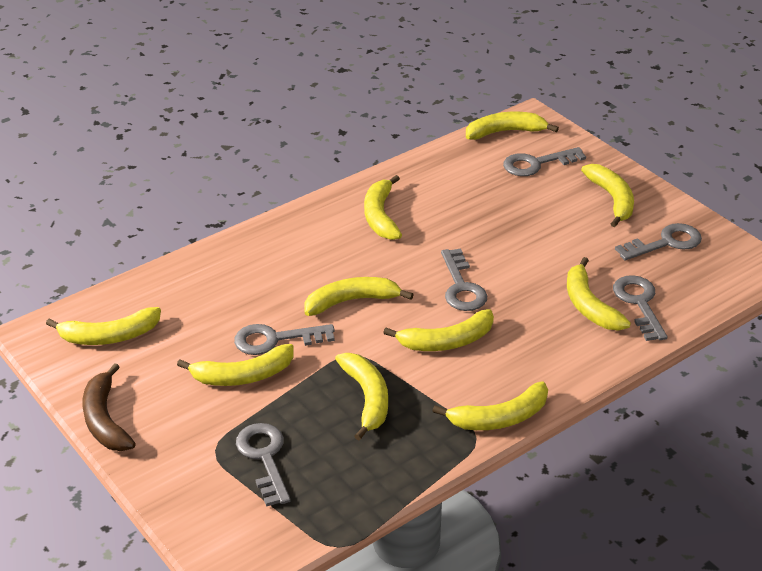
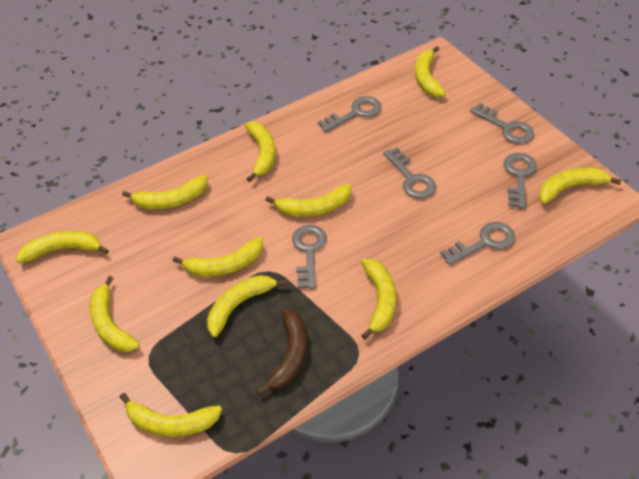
yellow banana: [46,307,161,345] [177,344,294,386] [304,277,414,316] [335,353,388,440] [364,175,402,240] [383,309,494,351] [432,381,548,430] [466,112,559,140] [567,257,631,331] [581,164,634,227] = 10 -> [16,231,109,264] [90,276,140,352] [120,393,222,437] [122,175,207,209] [173,237,263,277] [207,275,287,338] [245,122,276,182] [266,184,351,217] [361,259,396,339] [415,46,446,97] [539,168,621,204] = 11

